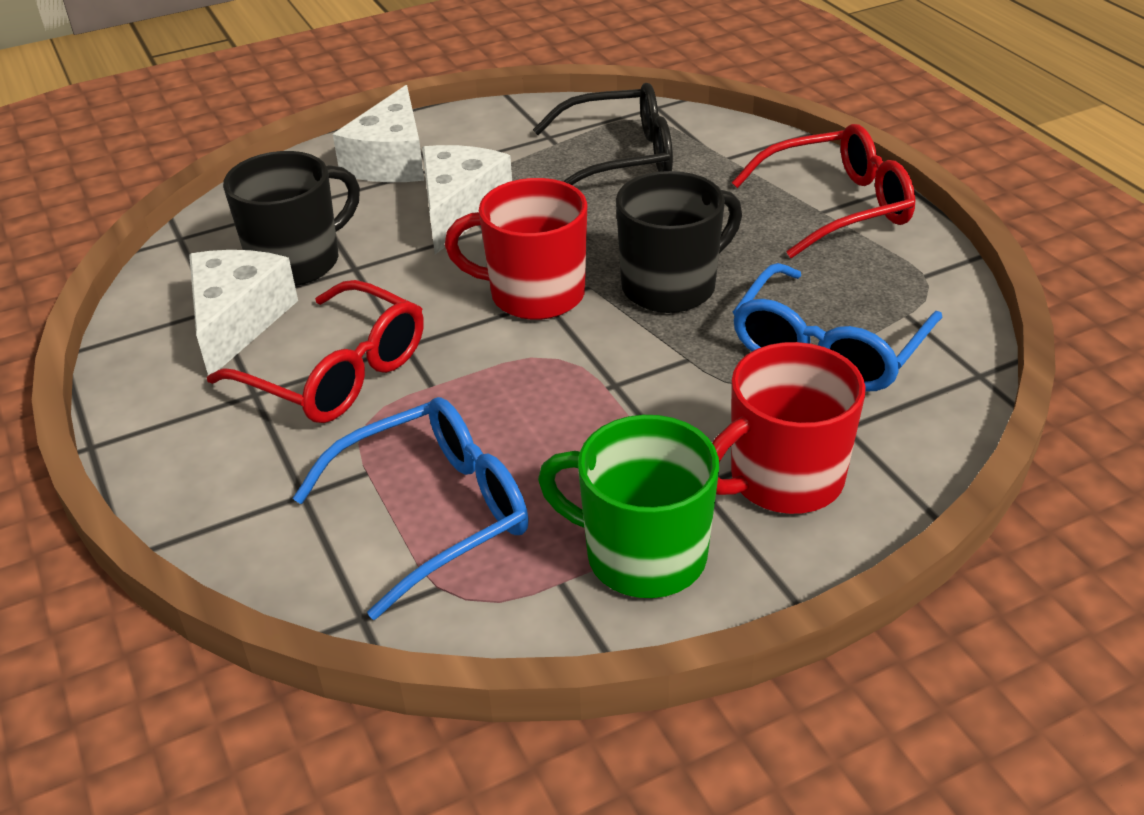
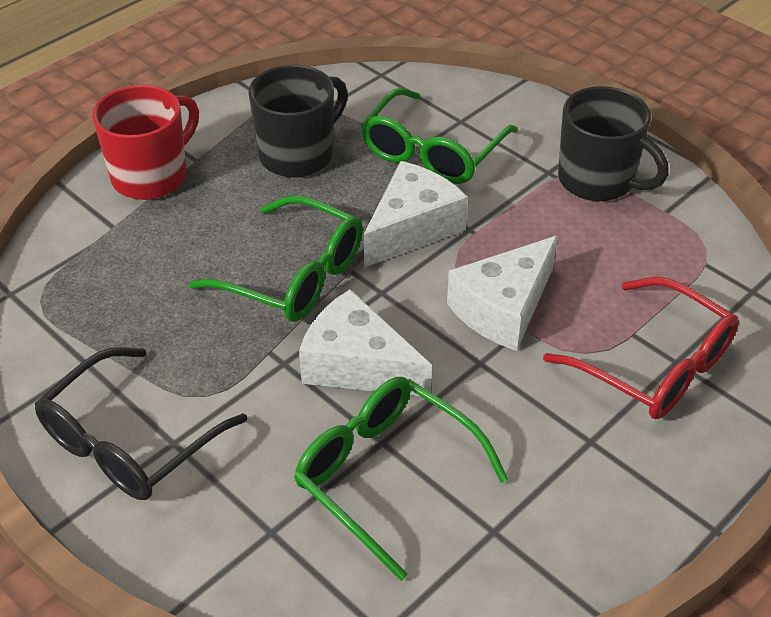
blue glasses: [293,397,529,620] [733,263,942,391] = 2 -> none = 0
green glasses: none = 0 -> [189,195,363,322] [294,377,508,581] [361,88,518,184] = 3
green mug: [538,415,719,598] = 1 -> none = 0
red glasses: [207,280,424,423] [732,124,915,258] = 2 -> [543,277,739,419] = 1
red mug: [445,178,587,320] [712,342,866,514] = 2 -> [92,85,199,200] = 1

